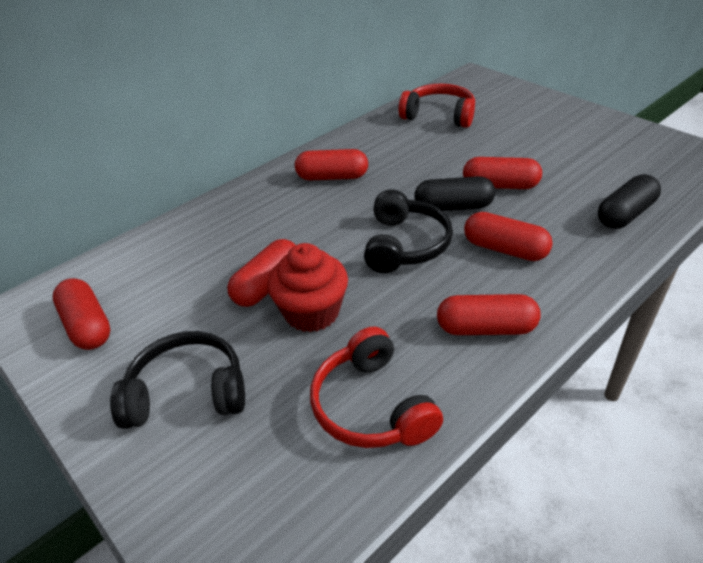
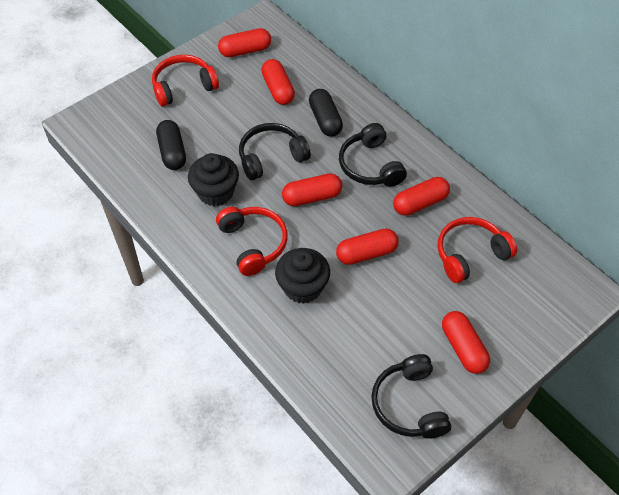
black cupcake: none = 0 -> [188,153,239,206] [275,248,330,304] = 2
black headphones: [110,331,245,429] [364,189,453,273] = 2 -> [239,123,311,180] [339,123,407,187] [371,354,451,439] = 3
red cupcake: [267,243,348,332] = 1 -> none = 0
red headphones: [310,327,443,448] [398,84,475,128] = 2 -> [152,55,219,106] [216,207,288,276] [438,217,517,283] = 3

